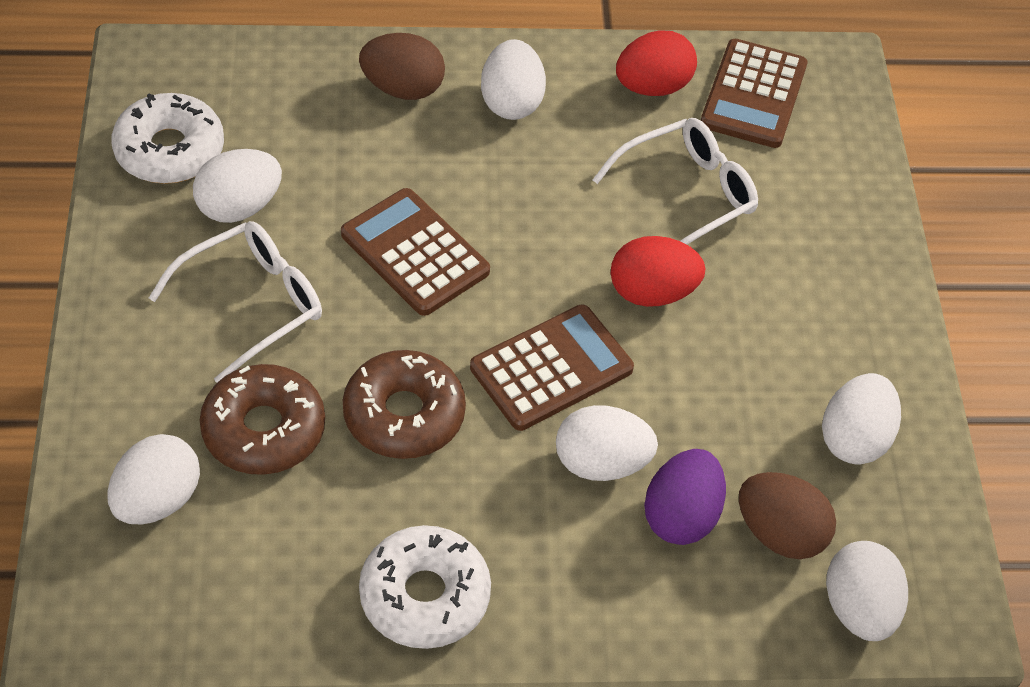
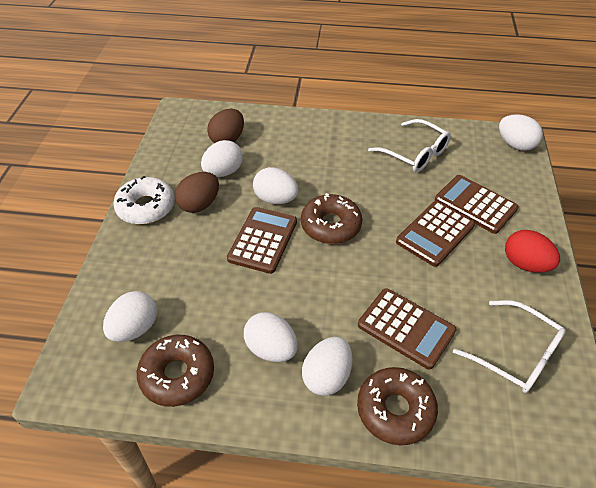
brown calculator: [341,188,490,316] [470,305,634,431] [701,39,807,148] = 3 -> [227,207,297,274] [358,288,457,370] [396,201,475,267] [435,175,519,234] = 4
brown donut: [200,364,325,475] [343,350,466,459] = 2 -> [137,335,214,407] [301,193,362,244] [357,367,438,445] = 3
purple egg: [644,449,726,545] = 1 -> none = 0
red egg: [611,236,705,307] [616,31,697,96] = 2 -> [505,230,560,273] = 1
white donut: [111,93,224,184] [359,525,491,649] = 2 -> [113,176,175,225] = 1

